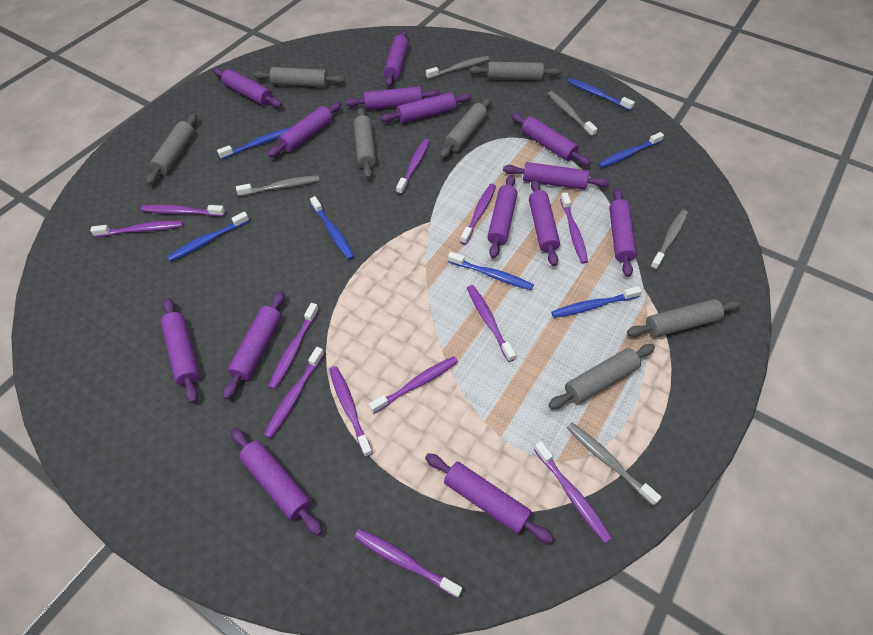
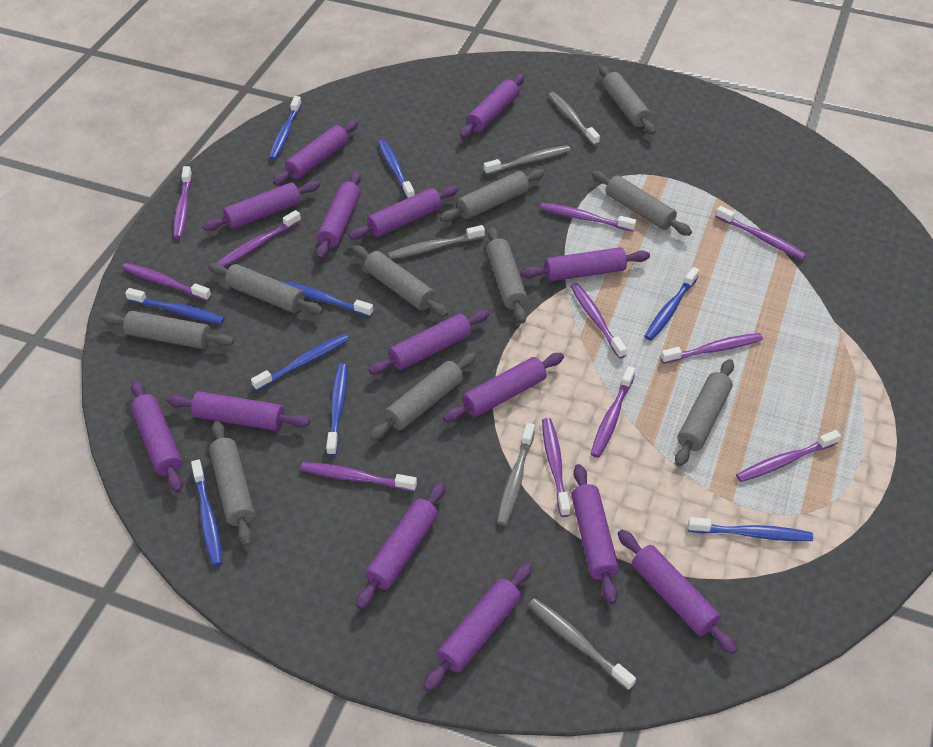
blue toothbrush: [167,212,249,261] [217,127,291,159] [310,196,355,260] [448,252,534,290] [551,286,642,318] [568,78,635,111] [598,132,664,168] = 7 -> [125,288,225,324] [191,460,223,566] [251,334,349,391] [269,96,302,160] [280,281,373,317] [326,364,347,456] [378,140,415,198] [644,267,699,341] [688,517,813,541] = 9
grey rolling pin: [146,113,197,185] [253,67,345,87] [354,108,376,179] [440,98,491,158] [470,62,562,80] [548,344,655,409] [627,299,741,338] = 7 -> [101,311,234,349] [208,263,323,315] [209,421,255,547] [352,245,448,317] [370,352,477,440] [440,169,545,222] [486,227,528,323] [592,171,692,236] [599,66,656,135] [675,359,734,466] = 10
purple toothbrush: [90,221,183,237] [141,205,225,216] [264,347,324,438] [268,303,319,389] [329,366,373,457] [355,529,462,598] [369,356,458,414] [396,139,430,195] [460,184,496,245] [467,285,516,362] [534,441,612,543] [560,192,588,264] = 12 -> [122,263,211,301] [174,166,192,239] [217,210,301,267] [301,462,417,491] [540,203,636,232] [542,418,571,517] [570,283,627,359] [591,366,635,458] [661,333,763,364] [716,206,806,259] [736,430,841,482] = 11

